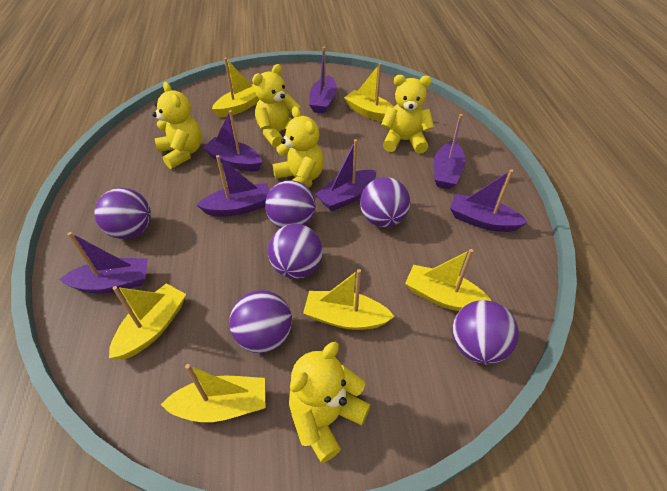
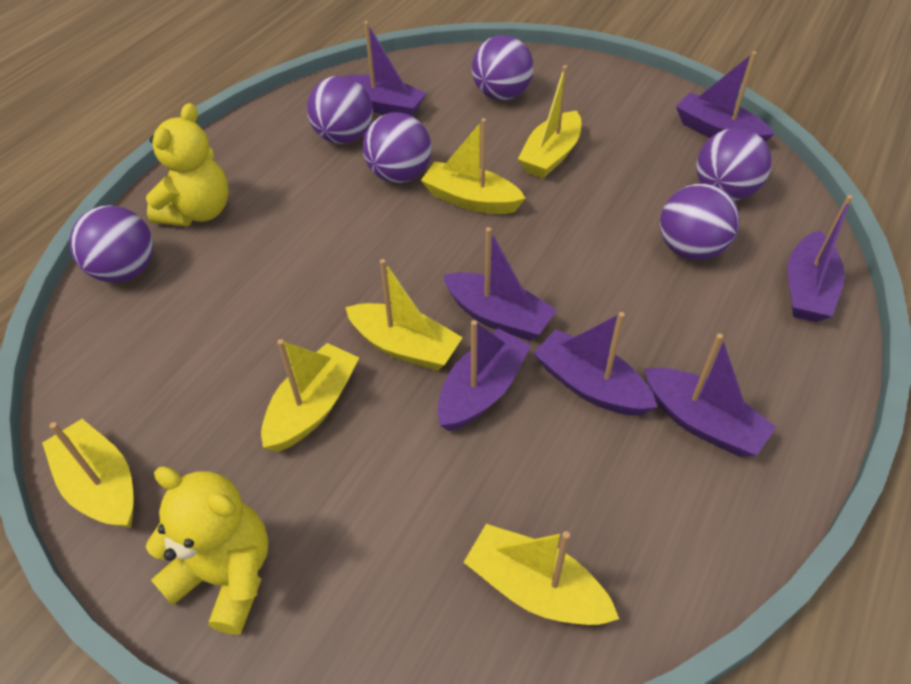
yellow teddy bear: [152,82,202,169] [252,64,300,148] [272,106,324,188] [289,342,371,463] [381,75,434,154] = 5 -> [146,103,229,226] [146,466,269,635] = 2

